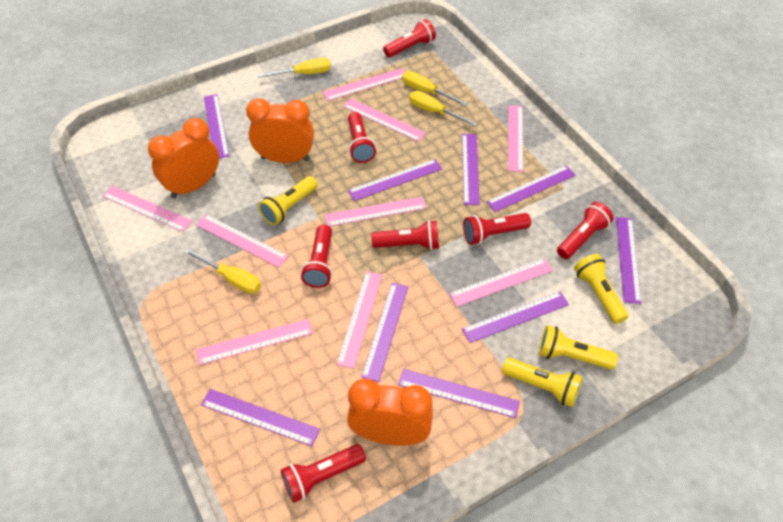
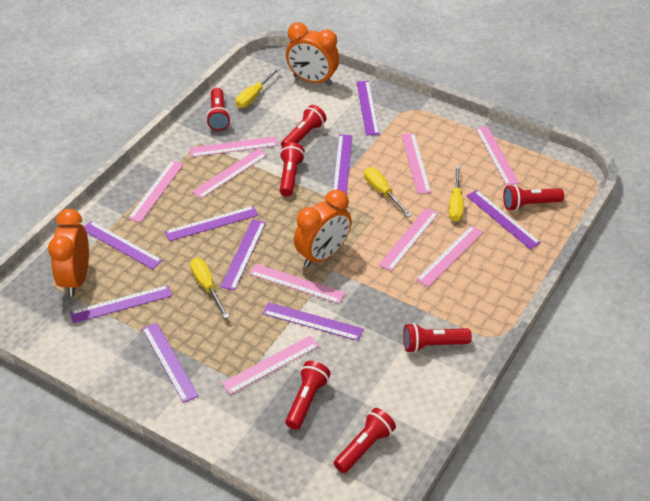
yellow flashlight: [258,176,318,225] [502,357,583,407] [538,325,618,369] [574,254,628,324] = 4 -> none = 0

